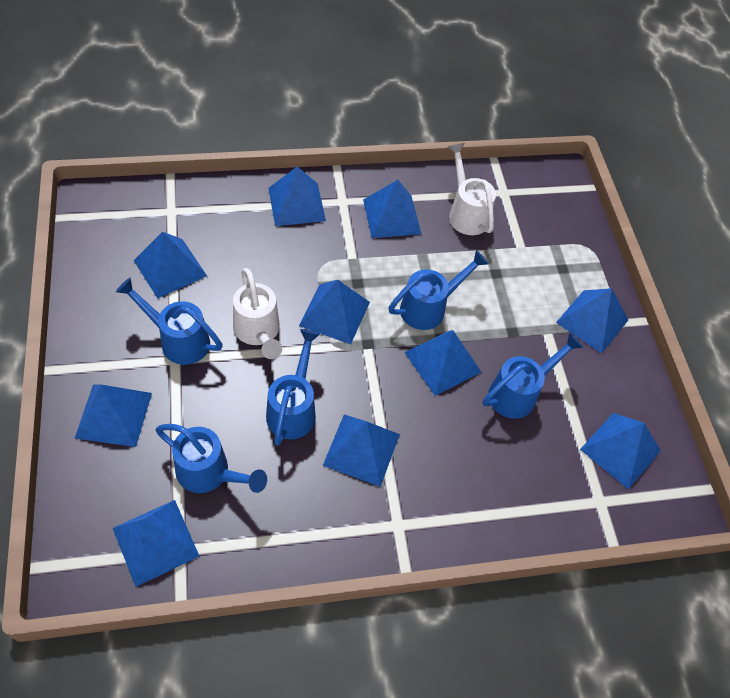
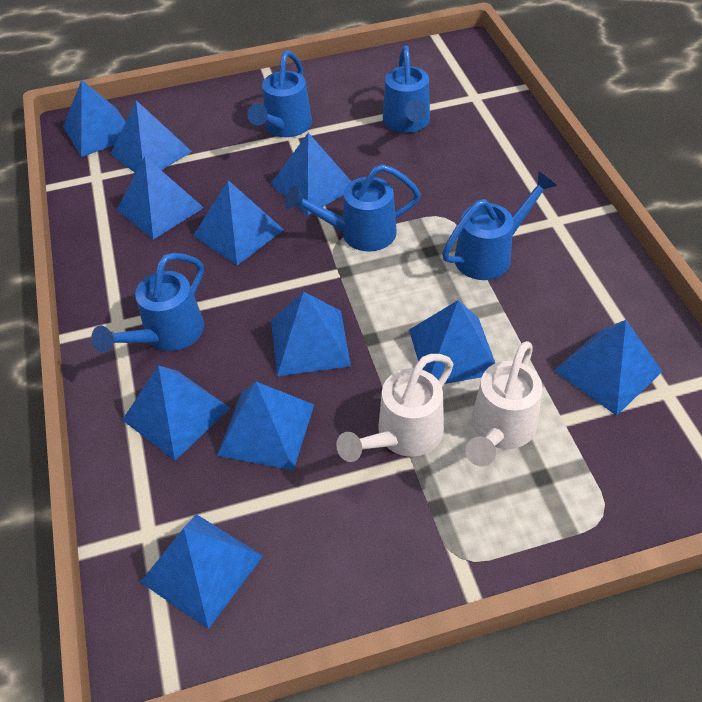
blue pyramid: [75,384,152,447] [113,500,199,587] [134,231,207,298] [268,167,326,226] [299,280,370,344] [323,414,400,487] [363,180,421,238] [404,330,481,396] [556,288,628,354] [580,413,661,490] = 10 -> [63,80,126,157] [110,100,192,173] [117,157,204,240] [122,365,230,461] [140,514,263,629] [193,180,284,265] [217,382,314,470] [271,133,352,215] [271,292,351,376] [409,300,495,384] [554,320,663,416] = 11

